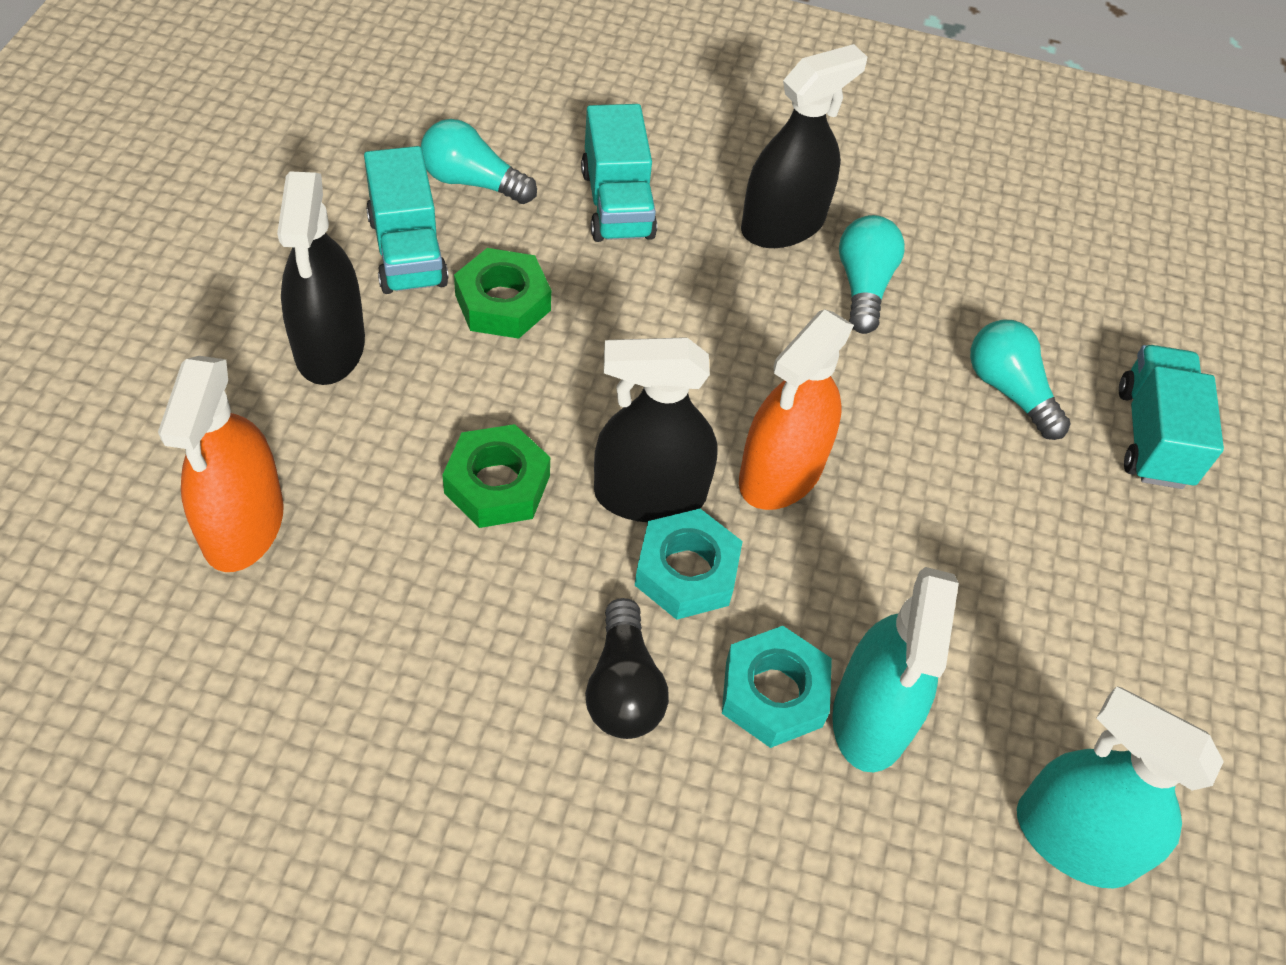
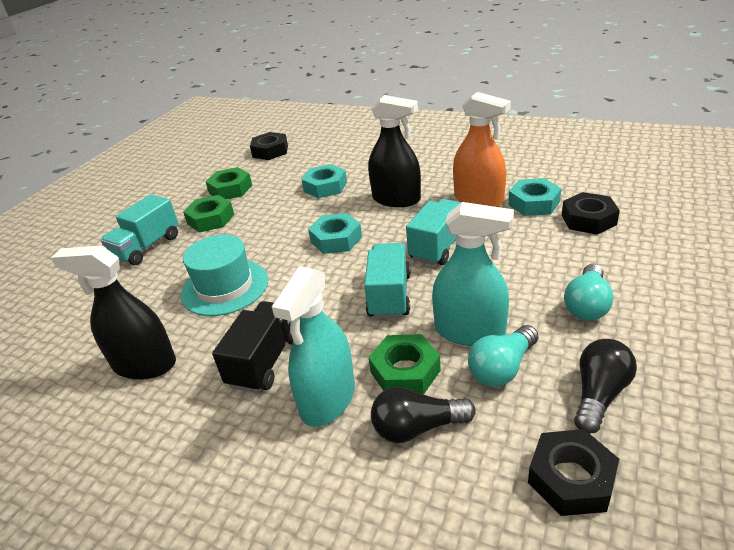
black light bulb: [585,598,669,739] = 1 -> [371,387,476,443] [574,339,637,434] = 2
black nut: none = 0 -> [250,132,288,160] [528,429,619,516] [562,192,620,235] = 3
black spray bottle: [277,171,365,385] [594,337,718,522] [741,44,867,248] = 3 -> [51,245,176,380] [368,95,421,207] = 2
black truck: none = 0 -> [212,301,293,393] = 1
green nut: [442,424,550,528] [454,248,551,339] = 2 -> [183,195,234,232] [206,167,252,199] [368,334,441,395] = 3
orange spray bottle: [158,356,284,572] [739,309,854,510] = 2 -> [453,92,511,207] = 1
turquoise hat: none = 0 -> [181,235,268,316] = 1
turquoise light bulb: [421,119,537,204] [839,215,905,334] [970,320,1070,440] = 3 -> [468,325,538,387] [564,264,614,321] = 2
turquoise nut: [635,509,743,620] [722,626,832,748] = 2 -> [301,164,347,198] [308,213,362,254] [508,178,562,216] = 3

